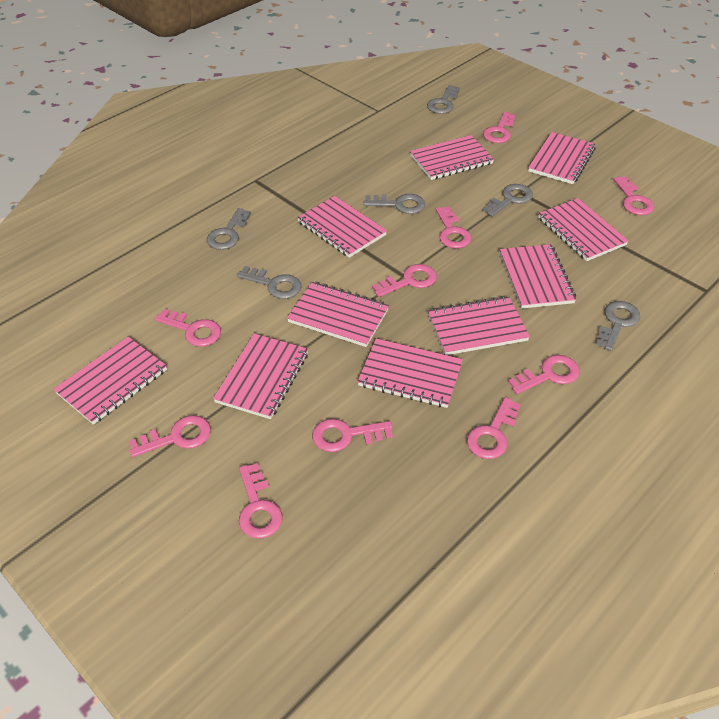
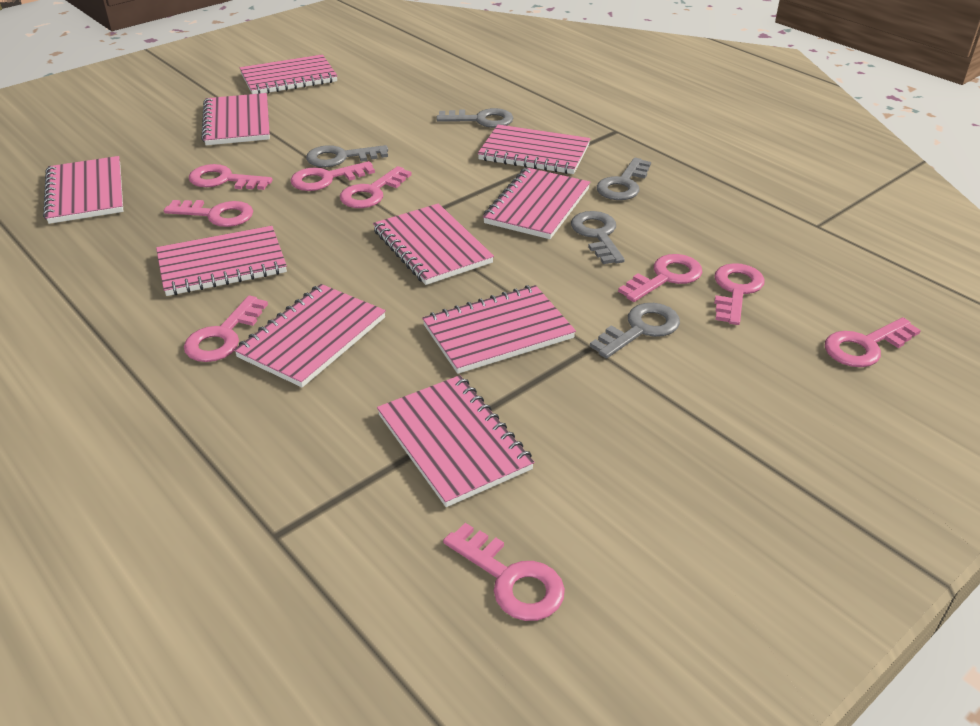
grey key: [207,208,251,250] [237,266,302,299] [363,194,425,214] [427,85,460,114] [482,184,533,216] [596,301,641,351] = 6 -> [306,145,388,167] [436,108,513,128] [571,211,625,264] [590,303,680,359] [597,157,651,200] = 5
pink key: [129,415,211,457] [155,309,221,347] [239,463,282,539] [312,419,393,452] [372,264,437,297] [436,206,471,248] [467,397,521,459] [483,112,516,143] [508,355,580,394] [613,176,654,215] = 10 -> [164,200,253,227] [184,295,268,362] [189,164,273,190] [290,161,375,191] [340,166,412,208] [443,523,565,621] [618,254,702,302] [714,263,765,325] [825,317,921,367] = 9

